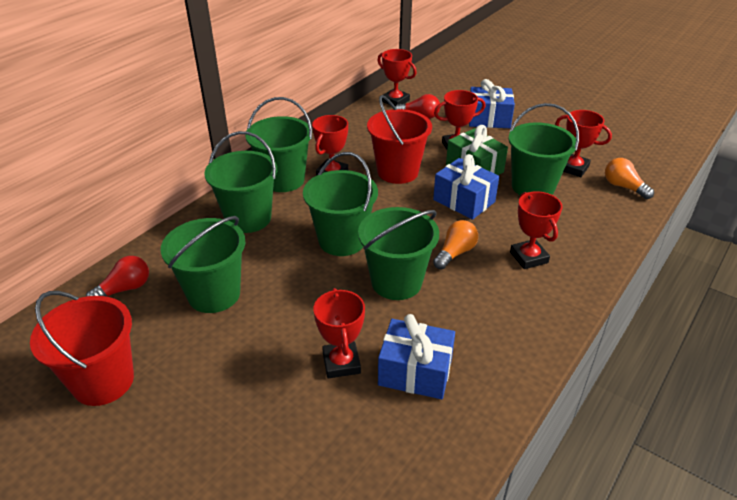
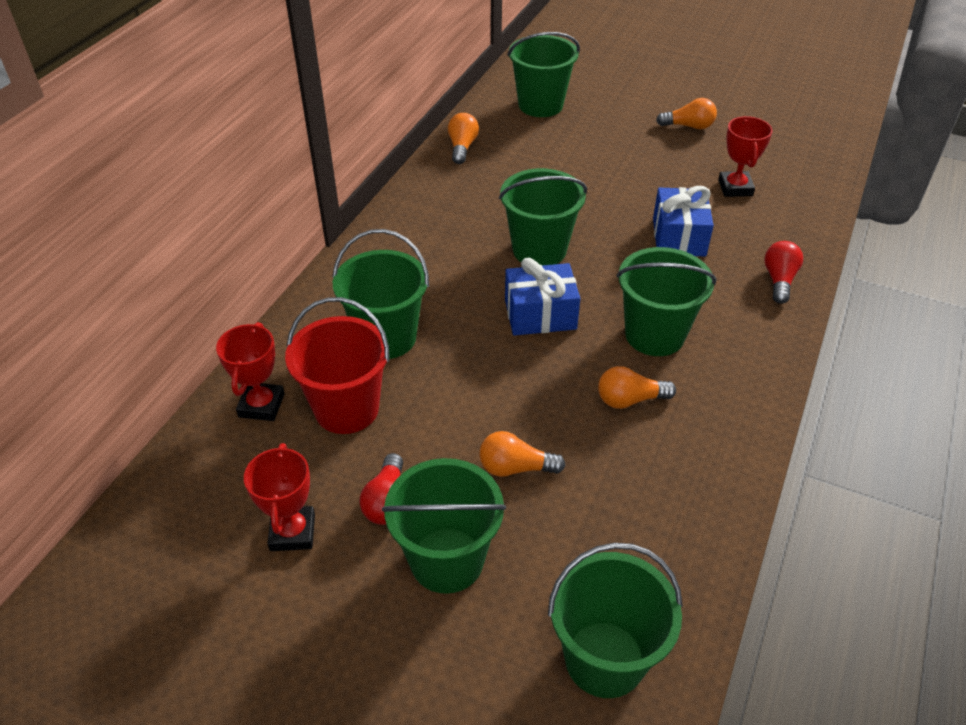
blue gift: [378,314,455,399] [433,154,499,220] [469,79,515,128] = 3 -> [505,258,580,336] [653,186,714,256] = 2
green gift: [446,125,508,175] = 1 -> none = 0
orange light bulb: [433,220,478,269] [605,158,654,199] = 2 -> [448,113,479,164] [479,431,565,477] [598,366,676,409] [656,98,717,129] = 4
red bucket: [30,291,134,406] [367,95,432,184] = 2 -> [285,297,389,434] = 1
red trophy: [312,115,348,176] [314,288,365,378] [378,49,417,106] [434,90,486,149] [510,191,562,269] [555,110,612,177] = 6 -> [216,322,285,421] [244,443,315,551] [718,116,773,197] = 3

